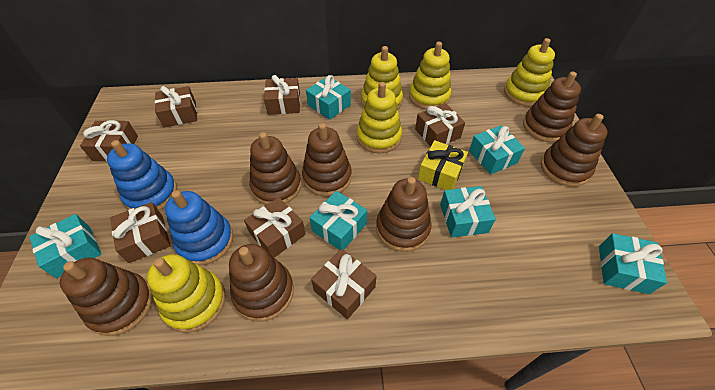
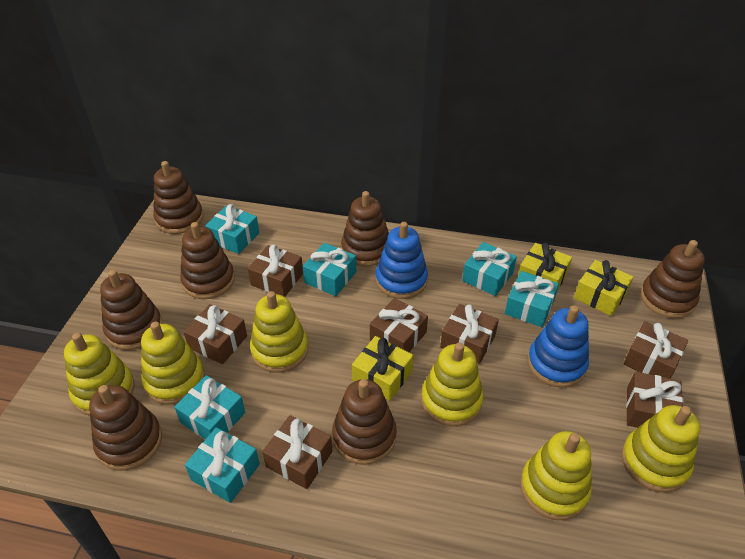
yellow gift: [418,140,468,190] = 1 -> [352,336,413,401] [518,243,572,291] [574,260,633,316] = 3
yellow stacking toy: [147,254,226,333] [357,82,402,153] [361,46,403,110] [409,42,451,110] [504,38,555,106] = 5 -> [64,333,134,415] [141,322,205,404] [250,291,308,373] [421,343,484,426] [520,431,592,520] [621,405,700,492] = 6

